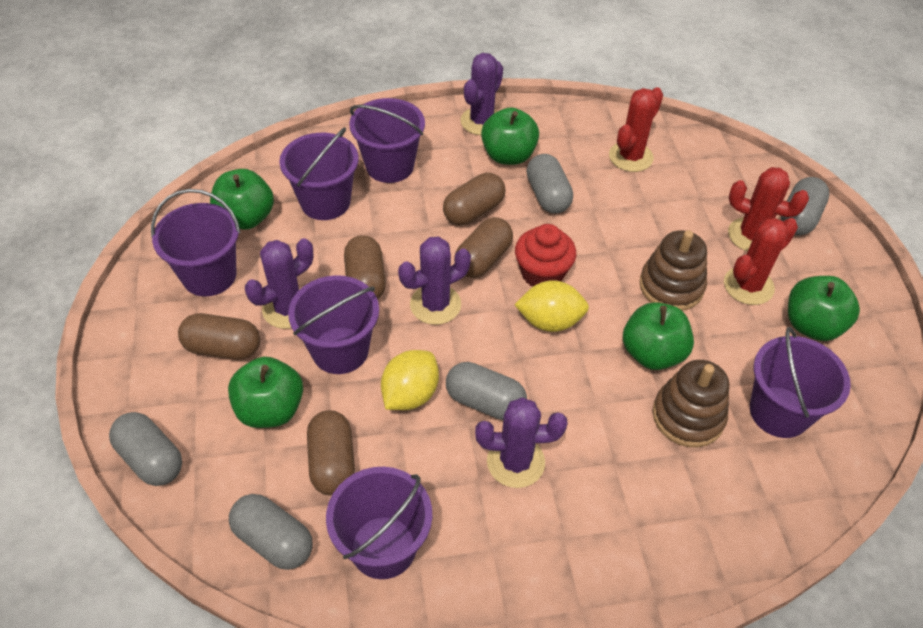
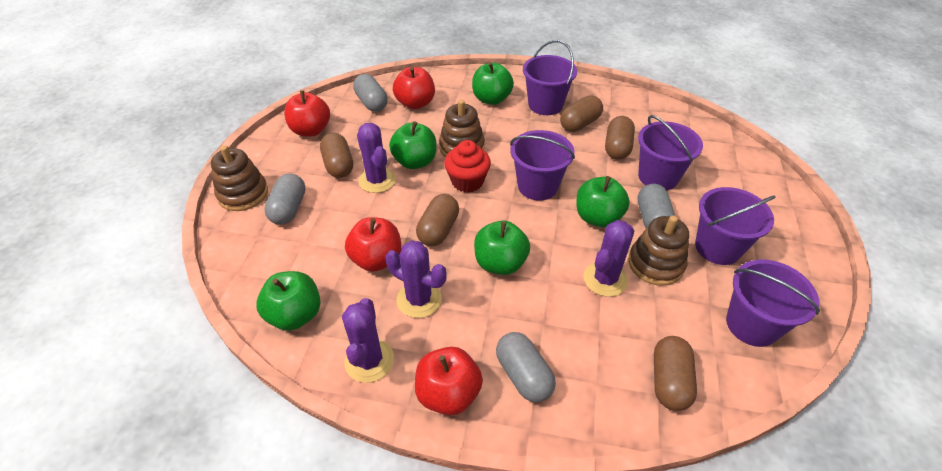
brown stacking toy: [639,230,707,311] [653,360,729,447] = 2 -> [211,145,268,211] [439,100,485,157] [628,216,689,286] = 3
grey capsule: [109,412,182,486] [229,494,313,570] [446,362,527,420] [526,154,573,213] [781,177,830,235] = 5 -> [264,174,305,225] [353,74,388,112] [496,332,556,403] [638,184,675,228] = 4
purple bucket: [151,189,241,296] [279,127,359,220] [288,275,379,374] [326,467,432,579] [349,98,425,183] [750,327,851,438] = 6 -> [510,130,575,200] [523,40,577,115] [638,115,703,190] [695,187,776,265] [726,260,820,347] = 5
red apple: none = 0 -> [284,90,330,137] [345,217,401,272] [393,67,435,109] [415,347,483,415] = 4
red cactus: [609,87,663,172] [724,218,798,305] [728,167,809,252] = 3 -> none = 0
yellow lemon: [381,350,439,410] [514,280,589,332] = 2 -> none = 0

